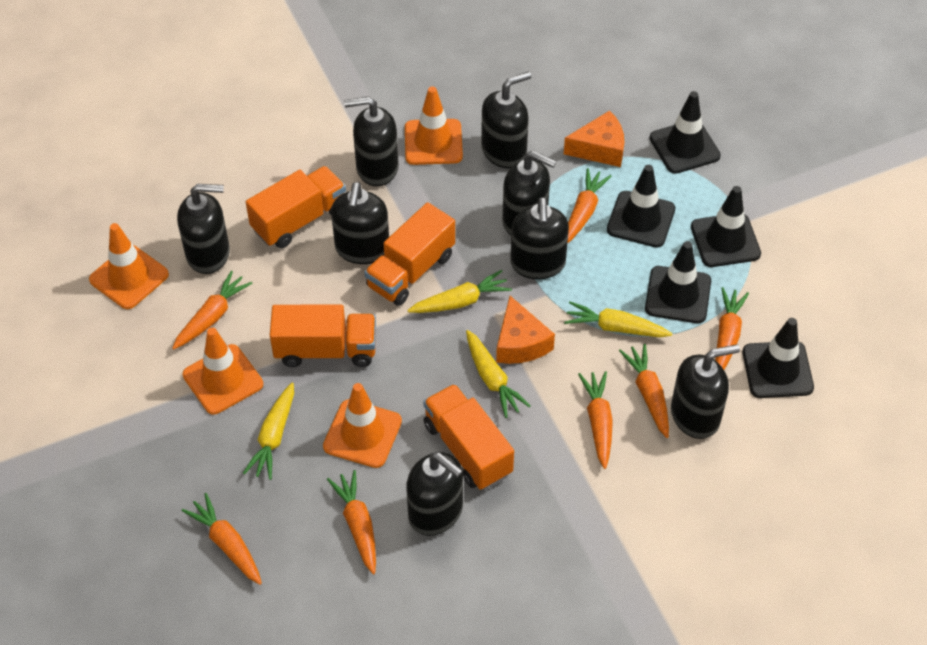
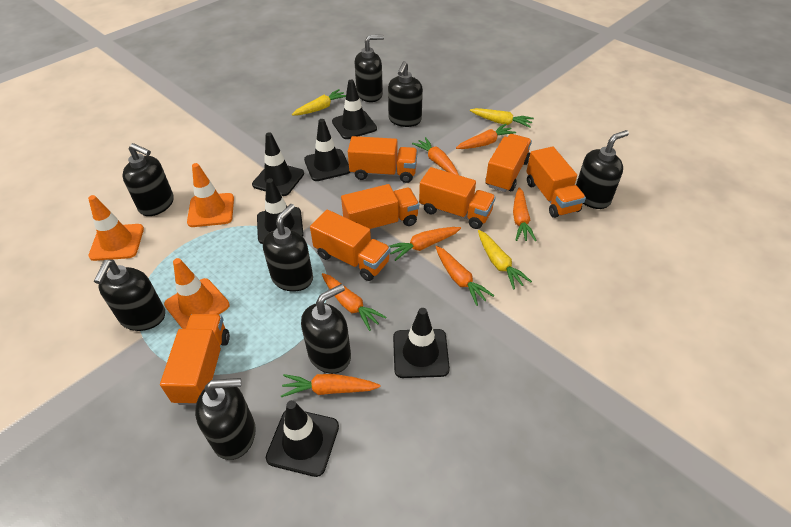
black traffic cone: [607,165,675,248] [645,241,711,323] [649,91,721,174] [691,186,761,267] [742,318,814,398] = 5 -> [252,132,304,196] [257,178,304,244] [266,400,339,477] [304,119,350,181] [332,80,377,139] [393,308,450,378] = 6
orange cheese: [496,296,555,364] [564,111,624,167] = 2 -> none = 0
orange traffic cone: [89,223,169,309] [183,328,263,414] [323,383,402,468] [405,86,463,165] = 4 -> [88,195,144,261] [164,258,229,329] [187,163,234,227] = 3
orange truck: [246,166,346,248] [270,305,376,367] [364,202,455,306] [423,384,514,490] = 4 -> [160,314,230,405] [310,210,391,281] [341,184,419,229] [348,136,418,183] [419,167,496,229] [485,134,532,192] [526,146,586,218] = 7
yellow carrot: [243,383,294,480] [408,270,512,313] [466,330,530,418] [564,302,673,337] = 4 -> [292,89,346,115] [470,108,534,128] [478,230,532,290] = 3

